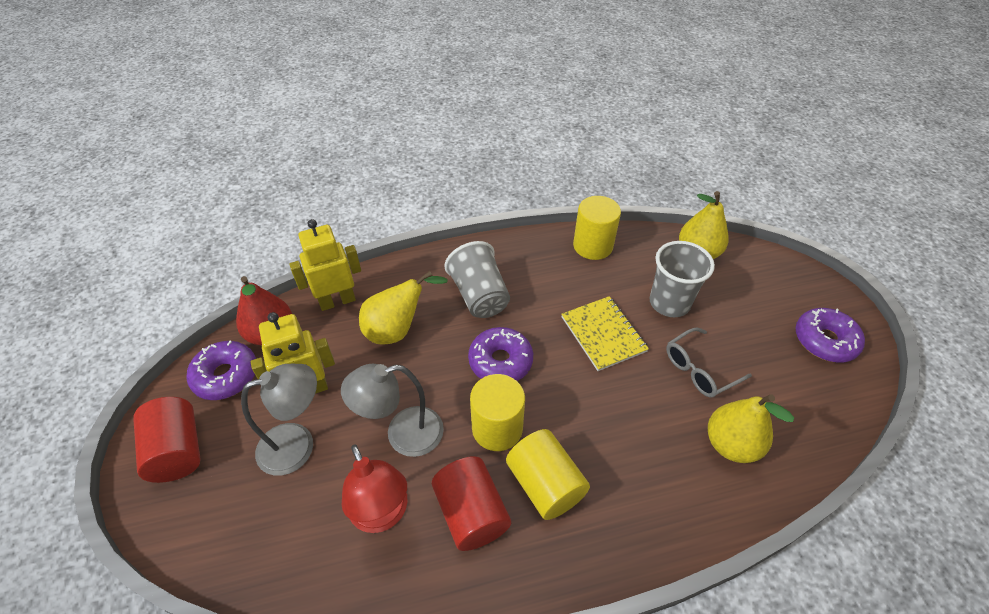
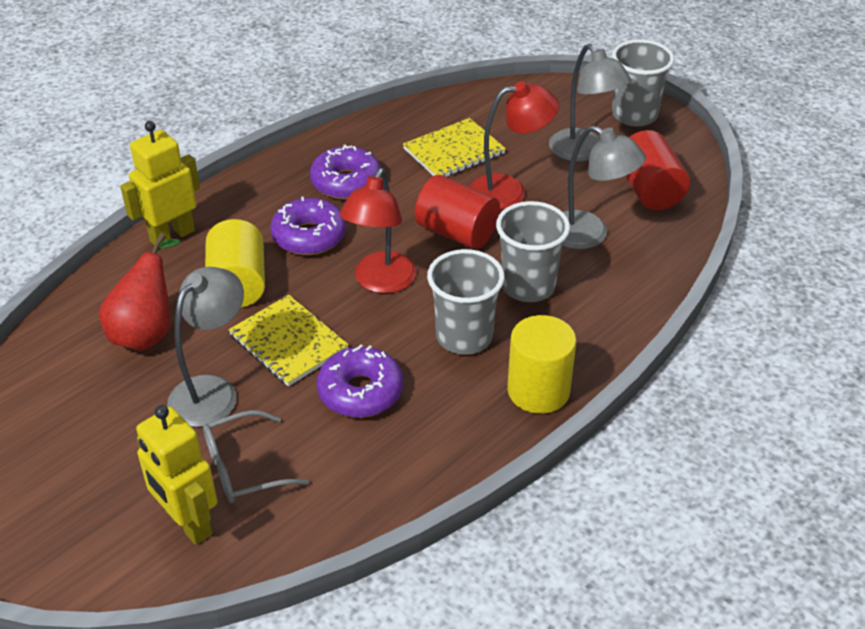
grey cup: [444,241,510,318] [650,241,715,317] = 2 -> [427,249,505,355] [496,201,570,302] [612,39,674,127] = 3
grey lamp: [241,364,317,476] [341,364,444,457] = 2 -> [167,267,244,427] [549,44,631,162] [563,125,646,249] = 3
red lamp: [342,444,407,533] = 1 -> [340,168,417,293] [469,81,559,210] = 2
yellow cylinder: [470,374,525,451] [506,429,590,520] [573,196,621,260] = 3 -> [205,219,265,308] [507,315,576,414] = 2
yellow notebook: [561,296,649,371] = 1 -> [229,295,349,387] [403,118,506,177] = 2
yellow pear: [359,271,448,345] [679,191,728,259] [708,394,794,463] = 3 -> none = 0

